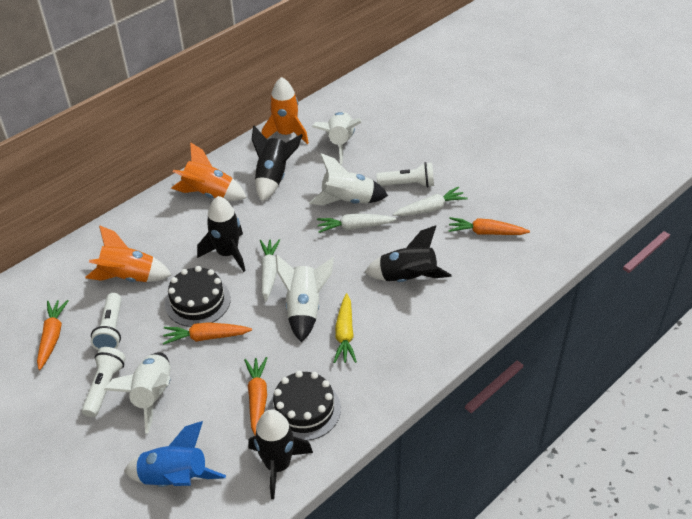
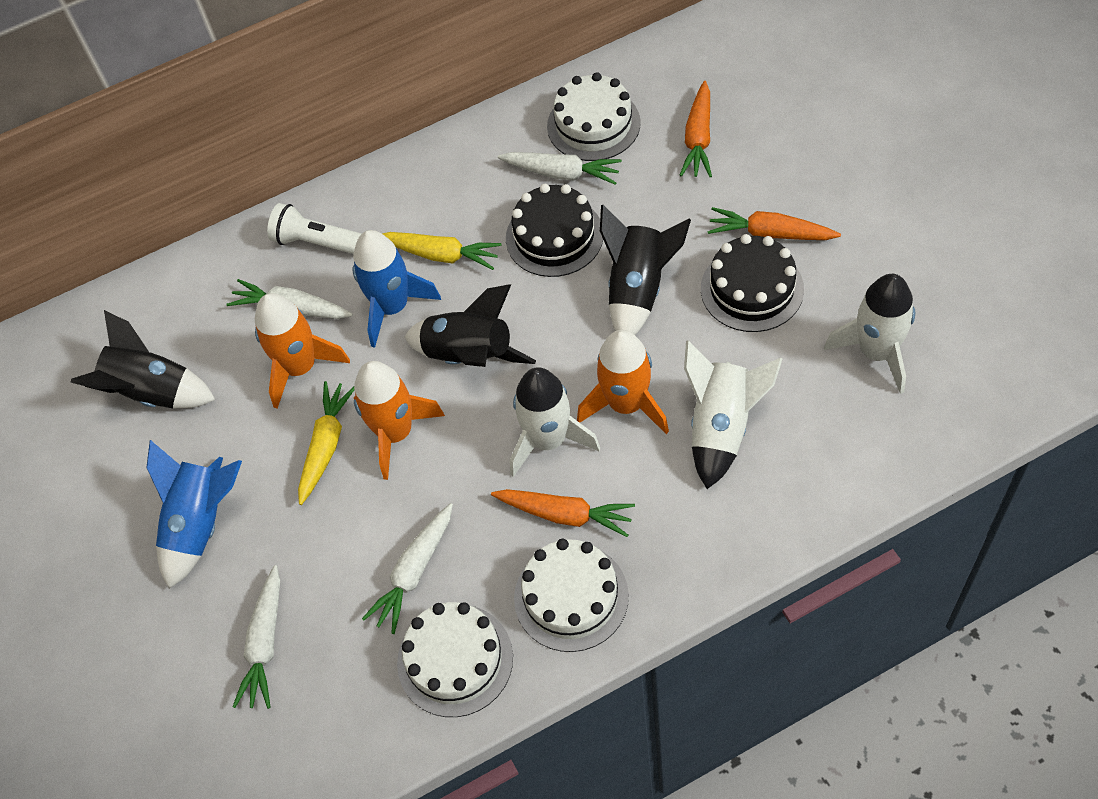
black rocket: [197,196,246,272] [248,410,313,499] [252,126,303,201] [365,225,451,282] = 4 -> [70,310,215,409] [404,284,536,367] [600,205,691,335] = 3
blue rocket: [124,421,226,487] = 1 -> [146,440,242,589] [353,230,441,348] = 2
orange carrot: [37,300,69,370] [163,322,252,345] [244,357,267,436] [448,217,530,235] = 4 -> [491,489,635,537] [680,81,712,177] [707,207,841,240] = 3
white cake: none = 0 -> [397,602,513,717] [514,539,629,652] [547,72,641,161] = 3
white carrot: [260,239,280,302] [317,213,397,233] [393,187,468,216] = 3 -> [227,279,353,319] [232,565,280,709] [362,503,453,634] [498,152,622,185] = 4
white flashlight: [82,347,126,417] [91,293,122,350] [376,162,434,188] = 3 -> [267,203,362,254] = 1
white rocket: [104,352,171,434] [275,255,334,342] [309,153,388,205] [312,112,362,165] = 4 -> [510,367,600,477] [684,340,783,489] [824,274,915,394] = 3
yellow carrot: [334,293,357,363] = 1 -> [298,381,354,505] [382,232,502,270] = 2

